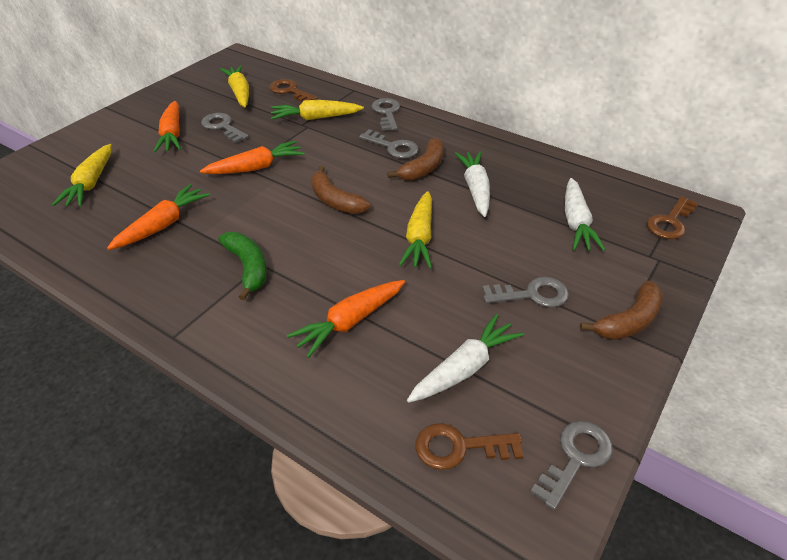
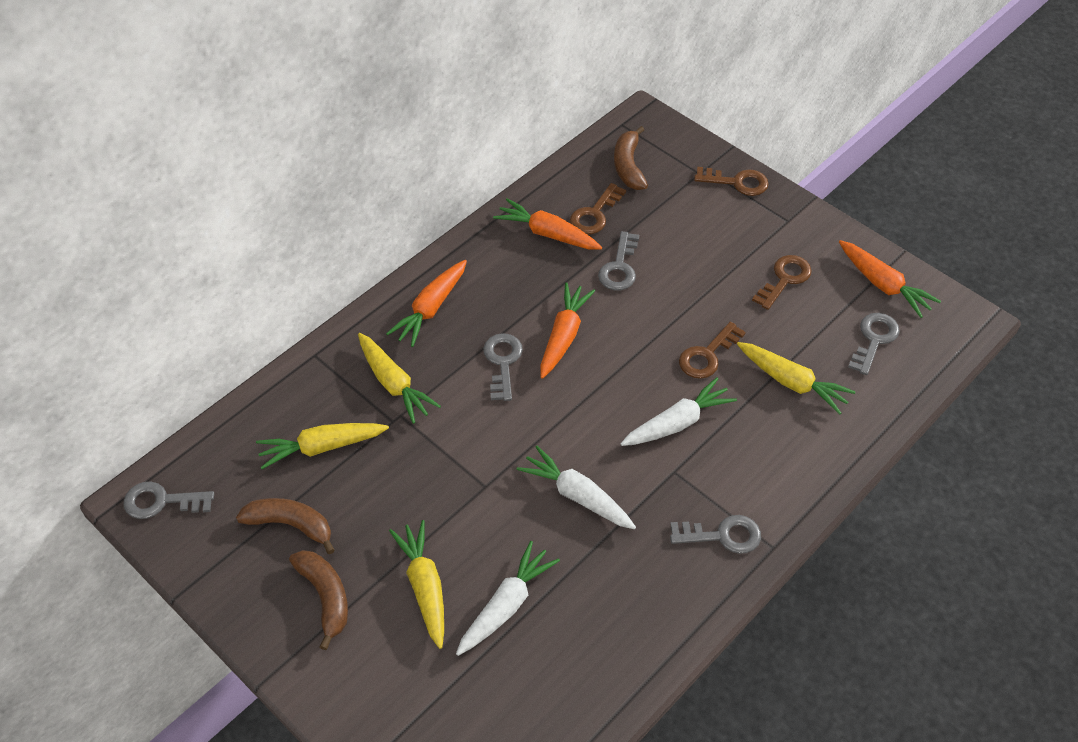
brown key: [270,79,317,102] [415,423,524,470] [647,196,699,239] = 3 -> [570,183,626,234] [679,322,746,379] [694,167,769,196] [752,255,812,310] = 4
green banana: [218,232,267,300] = 1 -> none = 0

